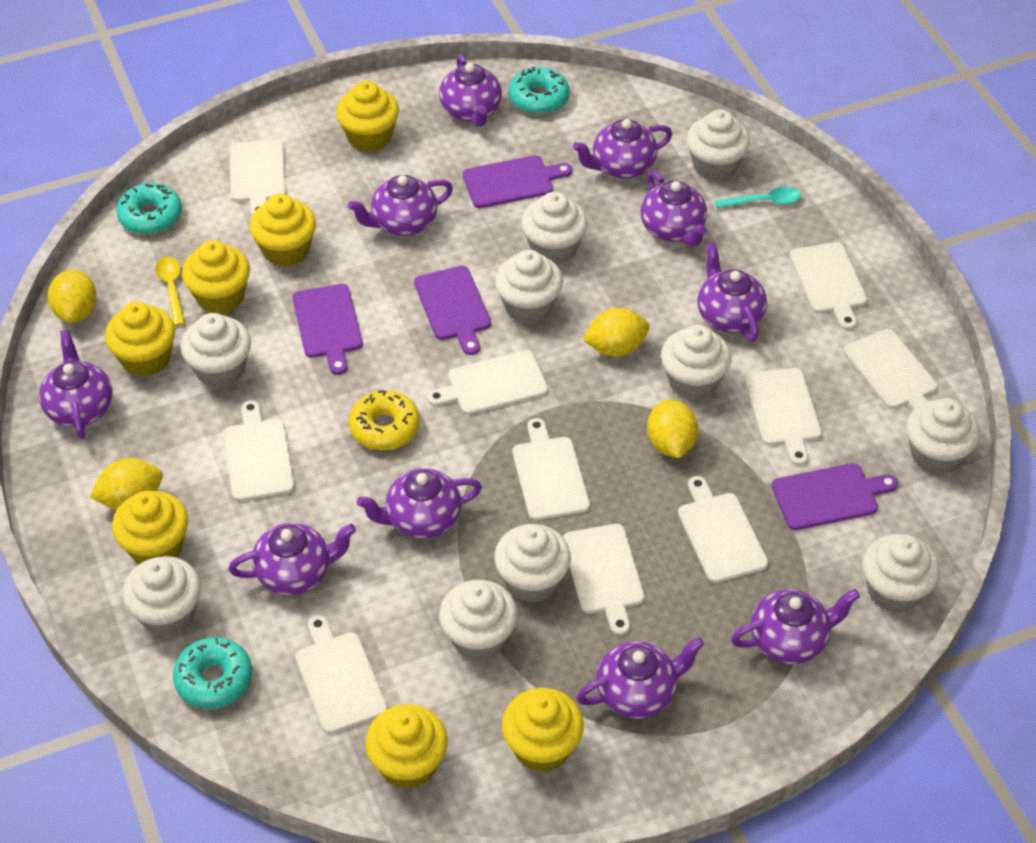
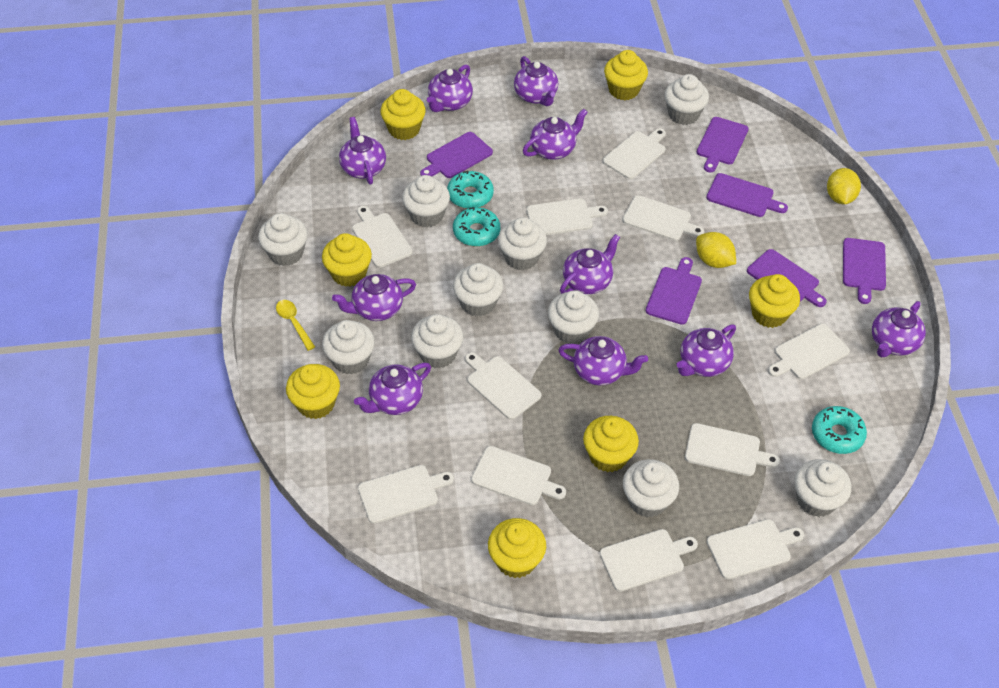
purple cutting board: [292,284,363,375] [414,266,491,355] [463,155,572,208] [772,463,898,530] = 4 -> [420,132,493,178] [646,257,702,325] [697,117,749,173] [706,173,788,217] [747,249,827,307] [843,238,886,304] = 6
turquoise spoon: [715,187,801,208] = 1 -> none = 0
white cutting board: [223,400,295,501] [229,139,286,216] [295,615,387,734] [427,350,548,415] [512,418,590,520] [563,524,645,635] [678,476,768,583] [745,368,822,466] [789,242,867,330] [844,329,938,410] = 10 -> [352,206,413,268] [358,465,454,524] [465,352,542,420] [471,446,566,505] [526,198,608,235] [600,529,698,592] [603,128,666,179] [622,195,704,241] [685,423,780,476] [707,519,804,579] [768,324,850,379] = 11
yellow donut: [349,390,420,450] = 1 -> none = 0
yellow lemon: [48,269,97,323] [90,458,163,510] [582,308,650,357] [647,399,698,458] = 4 -> [696,232,736,268] [827,168,861,204] = 2

